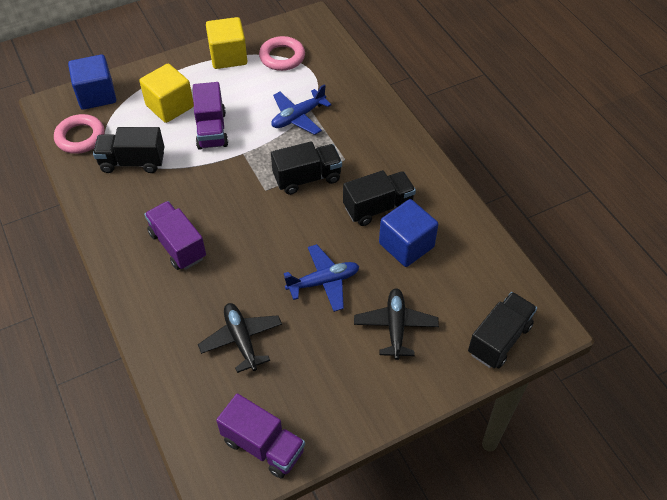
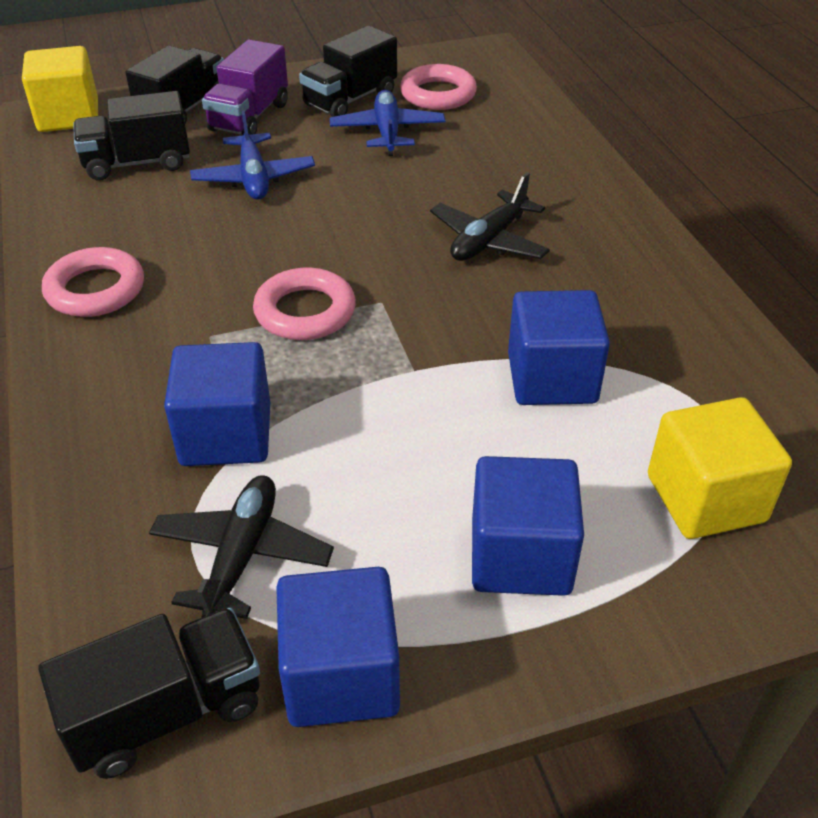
blue cube: [68,54,116,110] [379,199,438,267] = 2 -> [164,342,270,466] [276,567,400,727] [472,456,584,596] [508,290,610,405] = 4
pink ring: [54,114,105,154] [259,36,305,71] = 2 -> [42,247,144,317] [253,268,356,340] [400,64,477,110] = 3
purple truck: [144,201,206,270] [193,82,228,150] [216,393,305,478] = 3 -> [202,39,288,135] = 1

